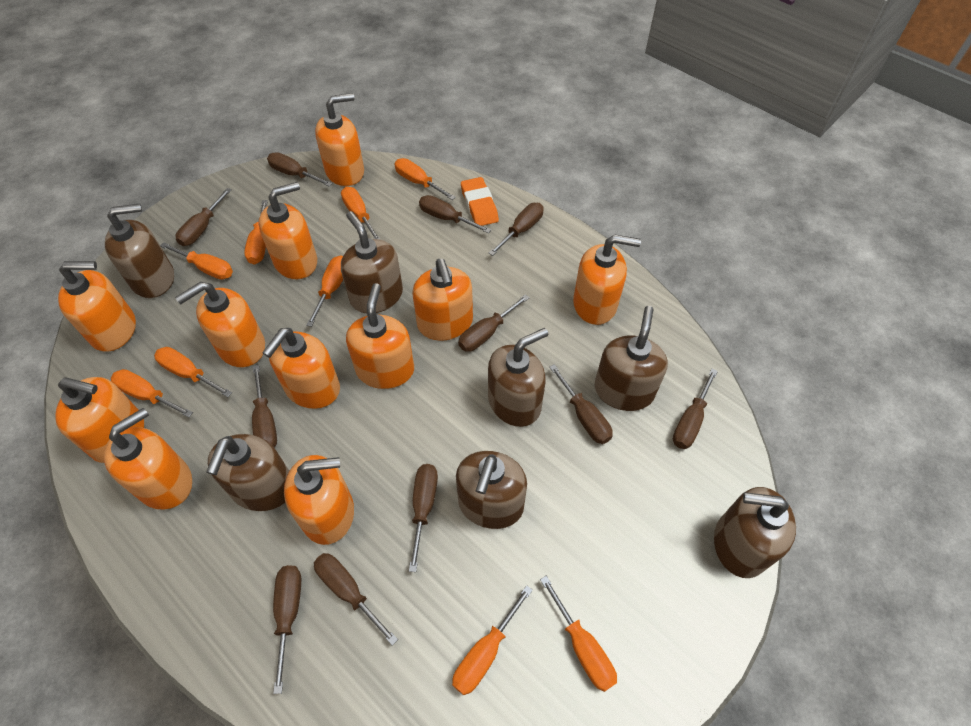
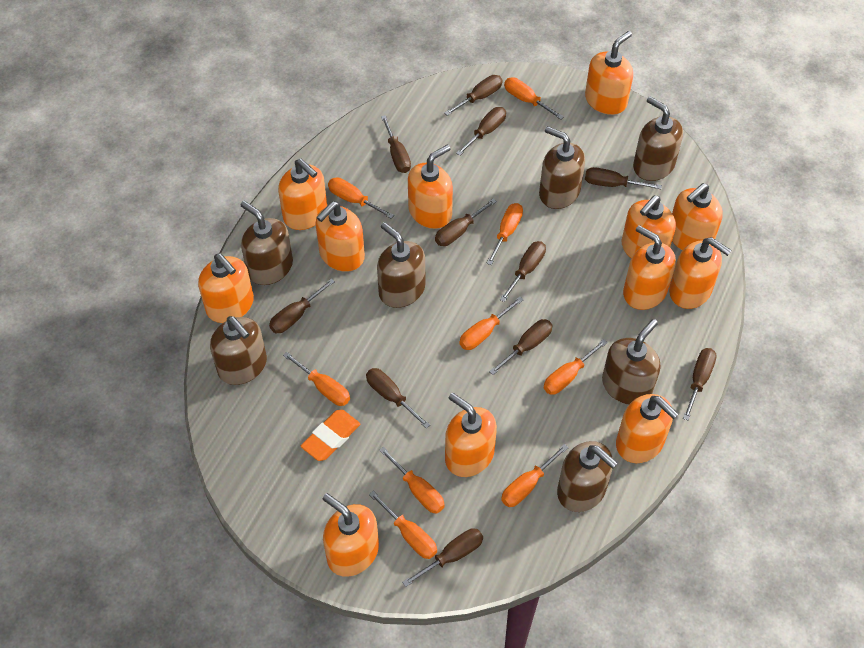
orange soap dispenser: [55,377,144,463] [58,261,136,352] [104,408,192,509] [175,282,265,367] [258,182,317,279] [262,328,340,409] [284,455,354,545] [315,93,364,186] [346,283,414,389] [412,259,473,341] [573,235,641,325] = 11 -> [198,254,254,323] [278,159,327,230] [315,201,365,272] [323,493,379,577] [408,145,453,229] [445,393,497,477] [585,31,633,115] [616,394,679,463] [622,195,676,259] [623,225,676,310] [669,237,732,309] [672,183,723,250] = 12

